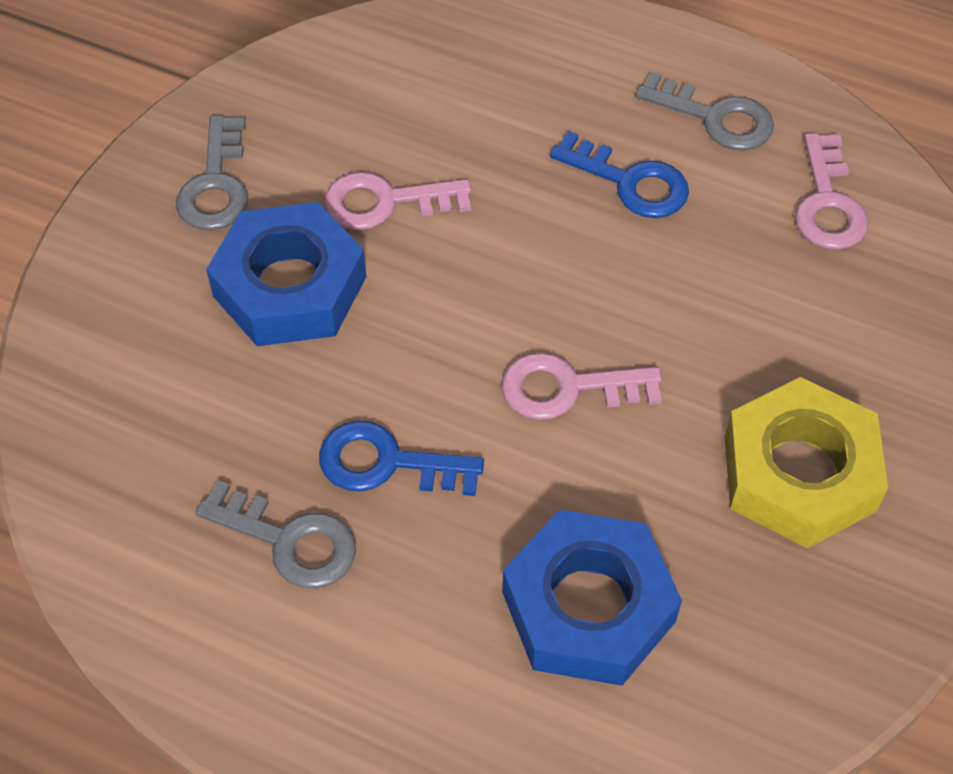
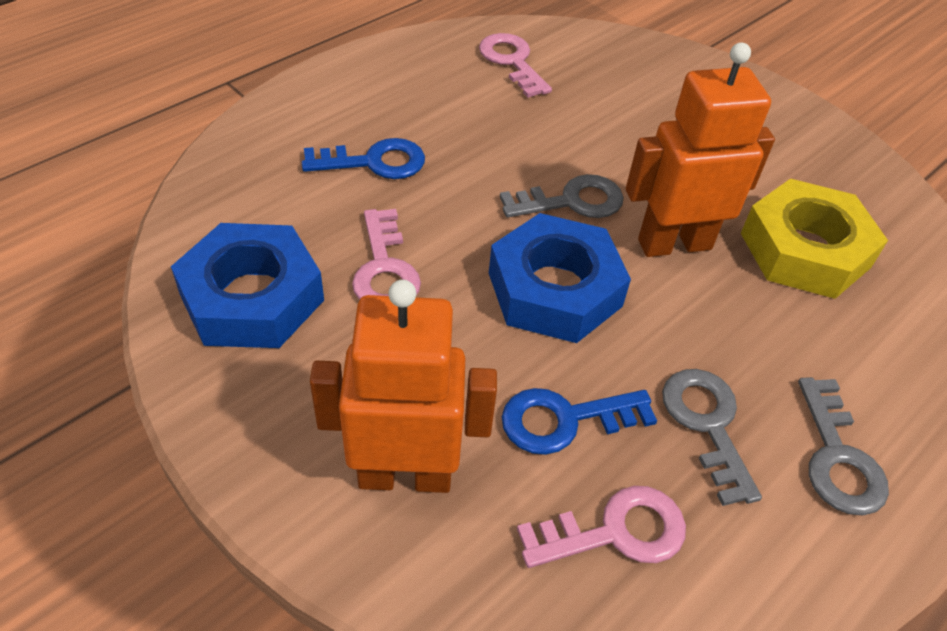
orange robot: none = 0 -> [310,280,497,493] [626,42,775,257] = 2

